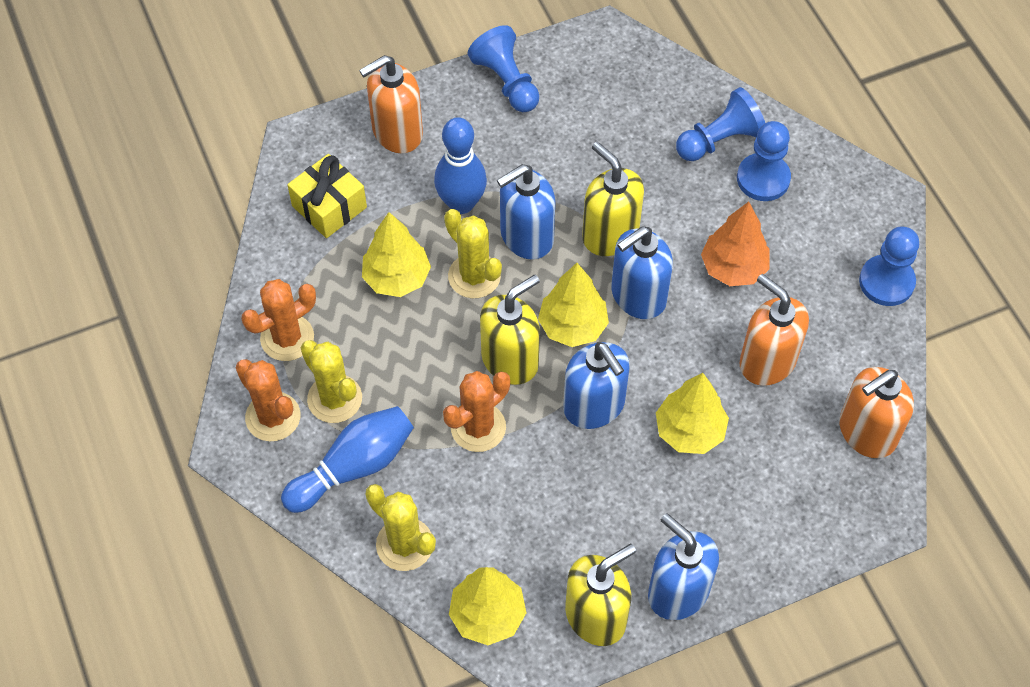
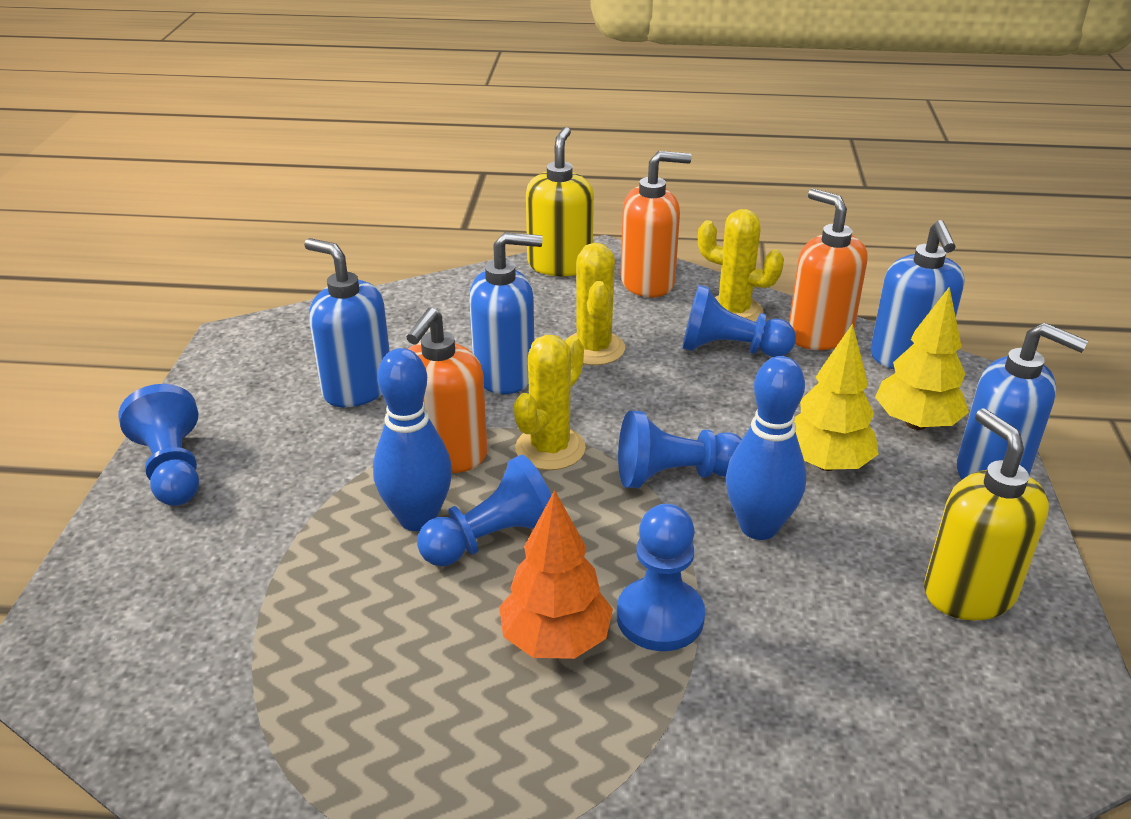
blue pawn: [467,25,539,112] [676,87,765,161] [737,121,791,201] [859,227,919,306] = 4 -> [119,384,199,506] [417,455,552,566] [617,504,705,651] [618,411,742,488] [682,285,796,357] = 5
orange cactus: [236,359,300,441] [242,279,316,361] [443,371,510,452] = 3 -> none = 0
yellow gift: [287,154,367,238] = 1 -> none = 0
yellow soap dispenser: [480,275,540,385] [565,544,636,646] [582,142,644,256] = 3 -> [526,127,594,276] [924,408,1049,621] = 2
yellow tree: [362,212,431,297] [449,567,527,645] [538,263,609,347] [656,373,729,454] = 4 -> [794,323,878,471] [875,286,969,430] = 2

